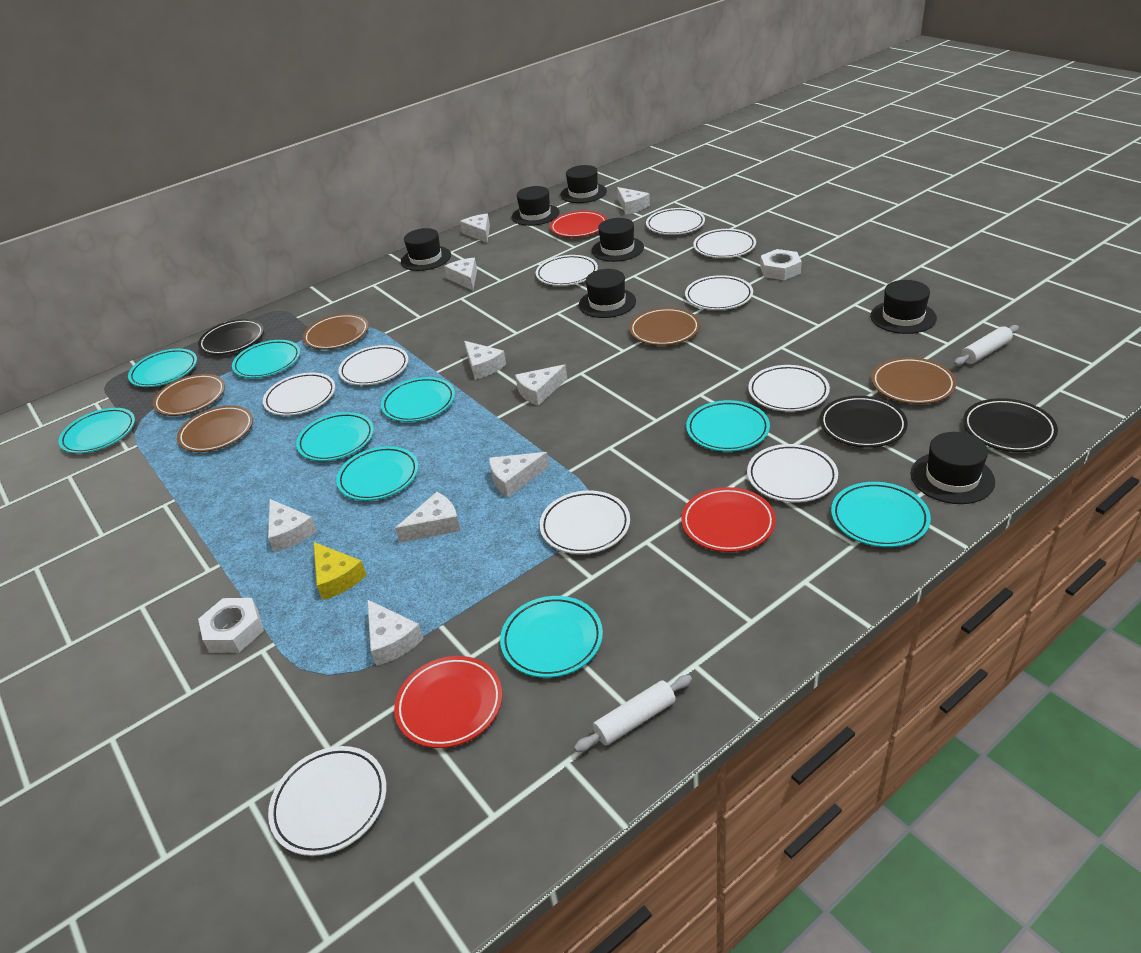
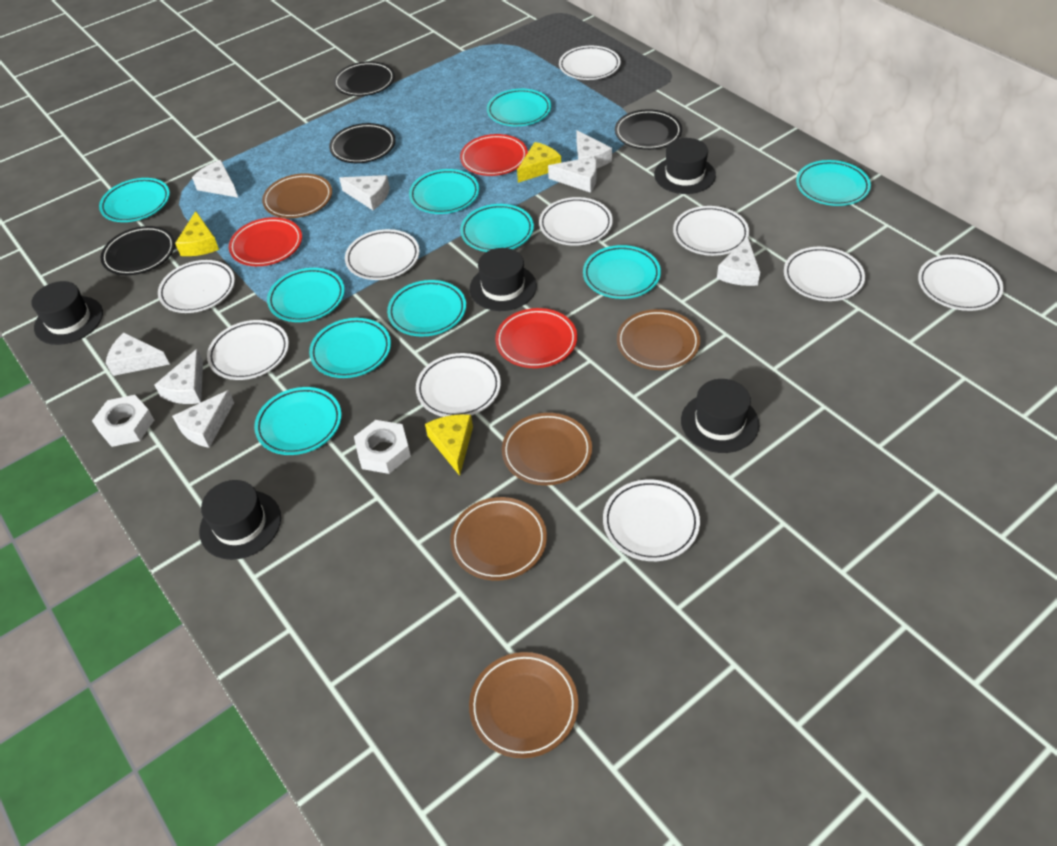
black hat: [401,228,451,271] [512,186,560,226] [560,165,607,203] [579,269,636,318] [592,218,644,262] [870,280,937,334] [911,432,995,504] = 7 -> [31,281,103,345] [199,480,281,560] [470,248,537,311] [654,138,716,194] [681,379,759,453] = 5
black plate: [198,319,264,355] [820,396,908,448] [963,398,1058,452] = 3 -> [101,226,175,275] [329,123,396,163] [333,61,395,96] [615,109,682,150] = 4
turquoise plate: [58,408,135,454] [128,348,197,387] [232,340,300,378] [296,412,374,461] [336,446,418,501] [381,377,455,422] [500,596,603,678] [686,400,770,452] [831,482,931,547] = 9 -> [99,178,170,222] [254,387,342,455] [267,268,345,322] [309,318,391,378] [387,280,466,337] [409,169,479,214] [460,204,534,252] [487,89,551,126] [583,245,661,299] [796,160,871,206] = 10
white cheese: [268,499,317,552] [367,599,424,666] [395,492,461,542] [444,258,477,291] [460,214,490,243] [464,341,506,380] [489,452,549,497] [515,364,567,406] [617,187,650,214] = 9 -> [106,333,169,376] [154,349,203,404] [172,390,234,448] [192,160,238,198] [339,175,390,210] [548,157,597,193] [576,130,612,168] [717,236,760,286] = 8
white rolling pin: [574,675,692,752] [954,325,1019,366] = 2 -> none = 0
yellow cheese: [314,542,366,600] = 1 -> [175,211,219,256] [425,414,473,476] [517,142,561,183] = 3

